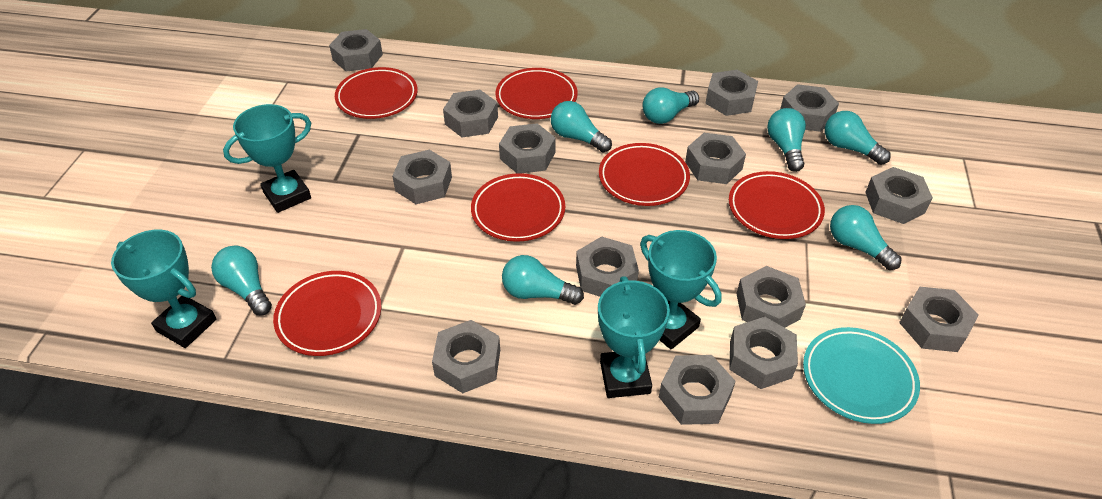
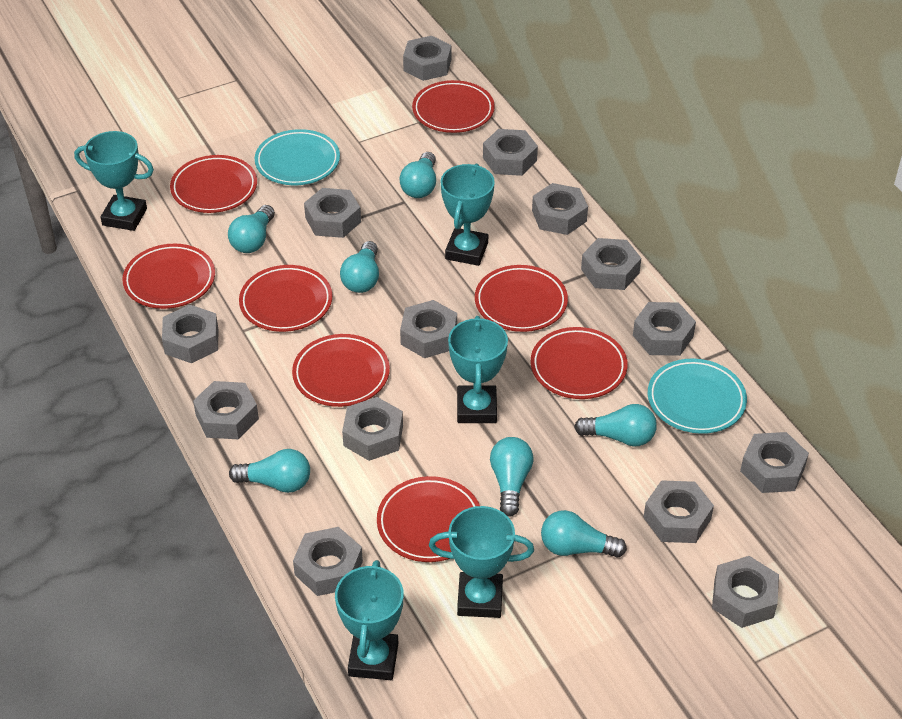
red plate: [273,271,381,356] [335,67,418,119] [471,173,565,242] [495,68,578,119] [599,143,690,206] [729,171,825,239] = 6 -> [122,244,215,309] [170,155,257,213] [239,265,332,332] [292,334,390,407] [377,476,480,562] [412,80,495,133] [475,265,568,332] [531,327,628,399] = 8
turquoise plate: [803,327,920,424] = 1 -> [255,129,340,185] [648,359,747,434] = 2
turquoise trophy: [111,229,216,348] [223,104,311,213] [598,276,670,398] [640,230,722,349] = 4 -> [74,131,154,231] [335,560,404,680] [429,506,534,618] [441,164,495,266] [448,316,508,423] = 5

